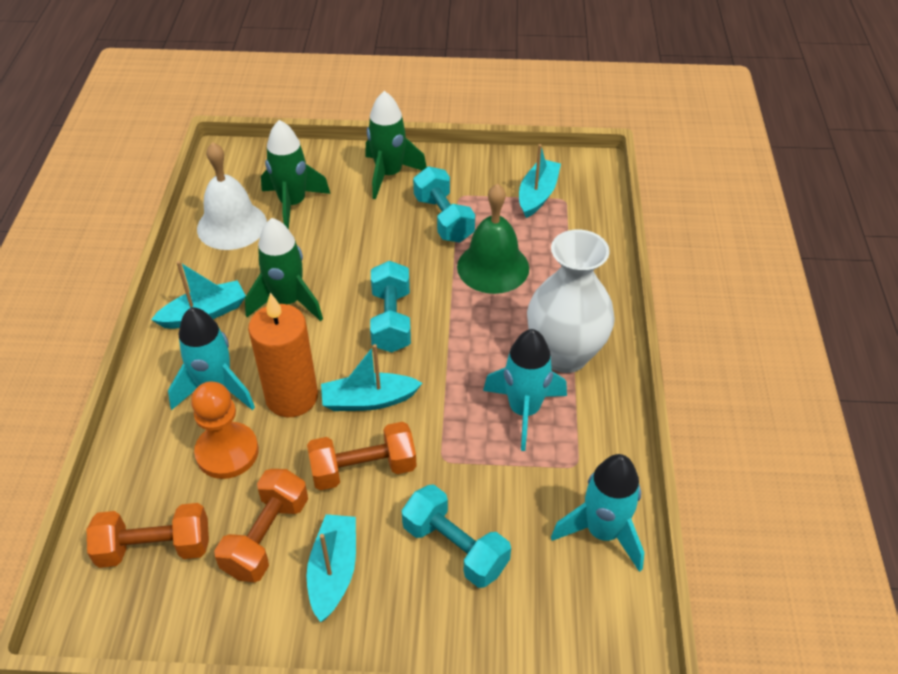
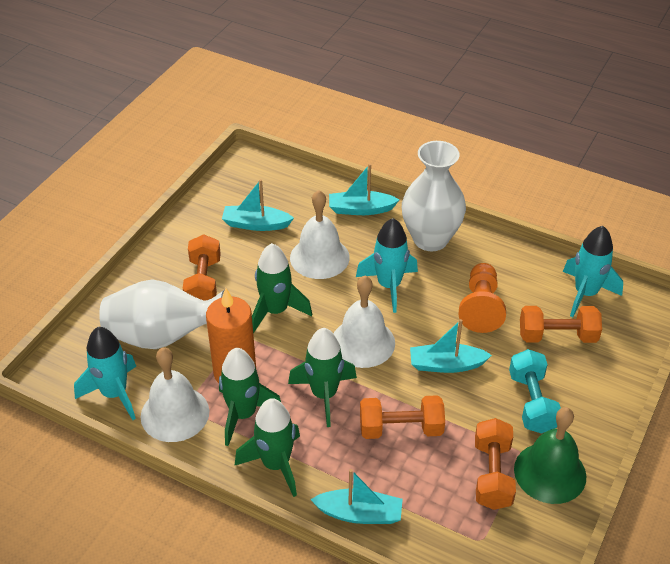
green rocket: [245,218,323,321] [261,120,330,230] [365,91,427,199] = 3 -> [219,348,281,446] [235,398,300,497] [252,243,312,333] [288,328,357,427] = 4
orange dumbbell: [87,503,209,568] [214,469,308,583] [307,422,416,490] = 3 -> [183,234,221,301] [360,395,445,439] [475,418,516,510] [520,306,602,343] = 4
turquoise dumbbell: [370,261,411,353] [401,484,511,588] [413,167,475,242] = 3 -> [509,349,561,433] = 1
white bell: [197,142,267,250] = 1 -> [141,347,209,442] [290,190,350,279] [333,276,395,368] = 3
white vase: [527,229,615,373] = 1 -> [99,279,224,349] [402,141,466,251] = 2

